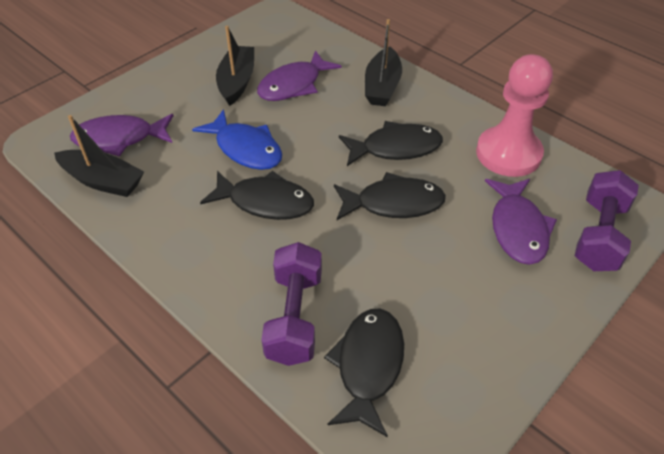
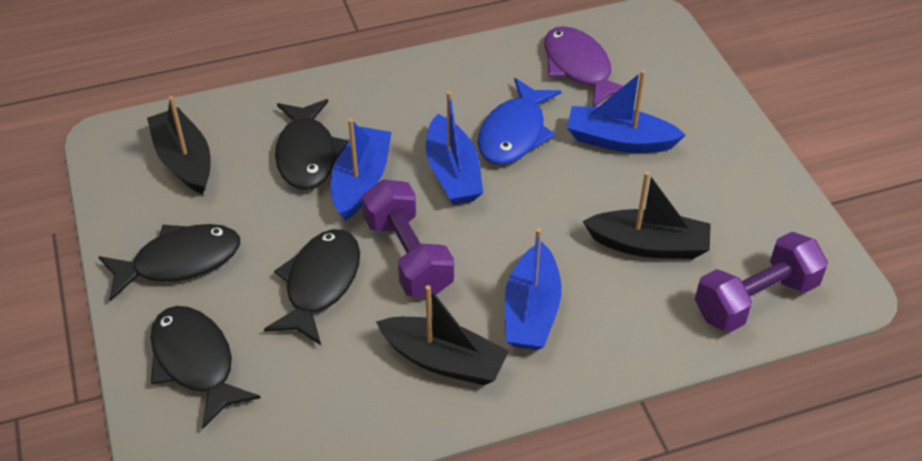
blue boat: none = 0 -> [331,119,392,221] [426,91,483,205] [505,228,562,350] [567,70,686,153] = 4
pink pawn: [476,54,553,177] = 1 -> none = 0
purple fish: [70,114,174,157] [257,50,342,101] [485,179,557,265] = 3 -> [544,26,623,107] = 1

